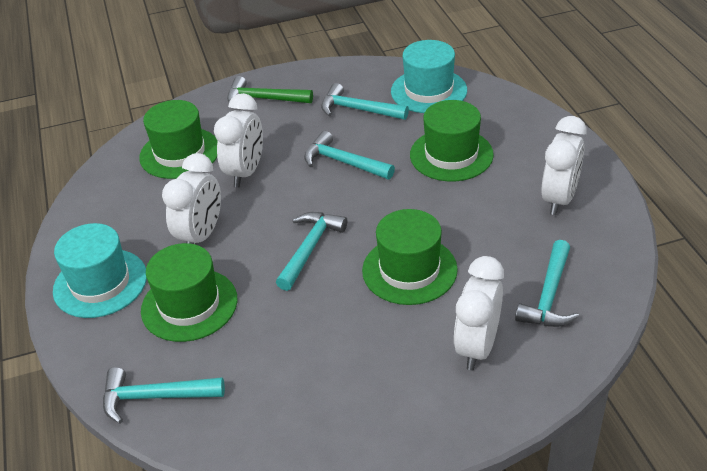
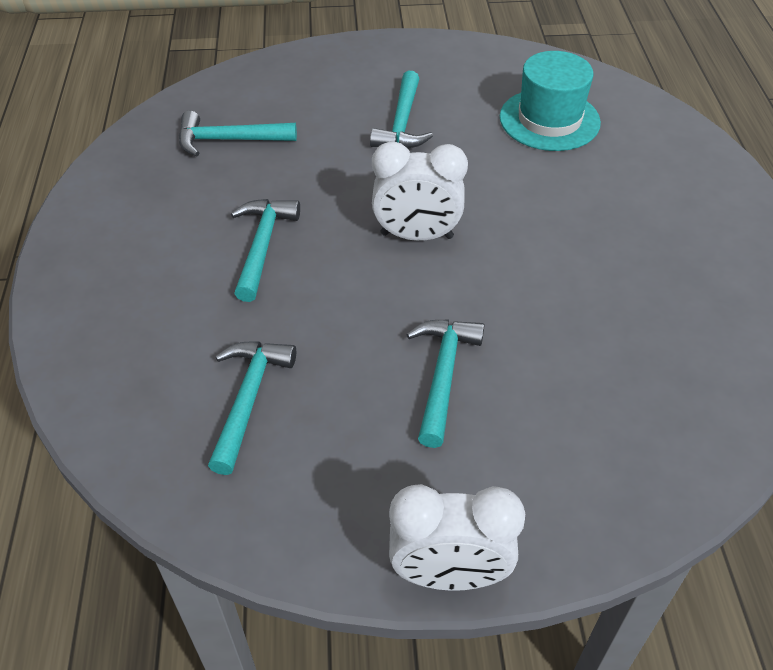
green hammer: [227,76,313,103] = 1 -> none = 0
green hat: [139,100,218,179] [141,243,238,342] [362,209,458,305] [410,100,494,181] = 4 -> none = 0
turquoise hat: [53,223,147,318] [391,40,467,113] = 2 -> [500,51,601,151] = 1
white clock: [162,153,221,244] [214,93,263,187] [454,256,504,370] [541,116,586,215] = 4 -> [372,141,468,241] [389,484,525,591] = 2

